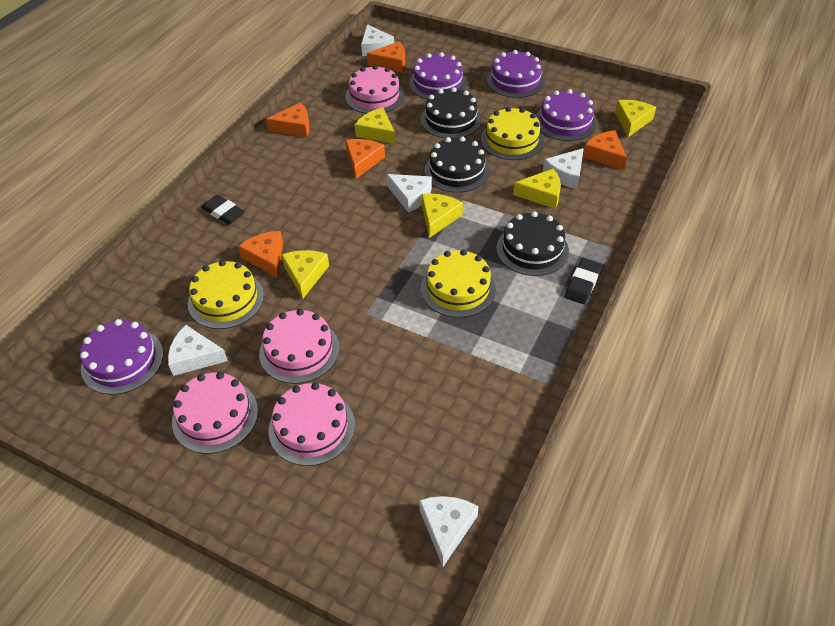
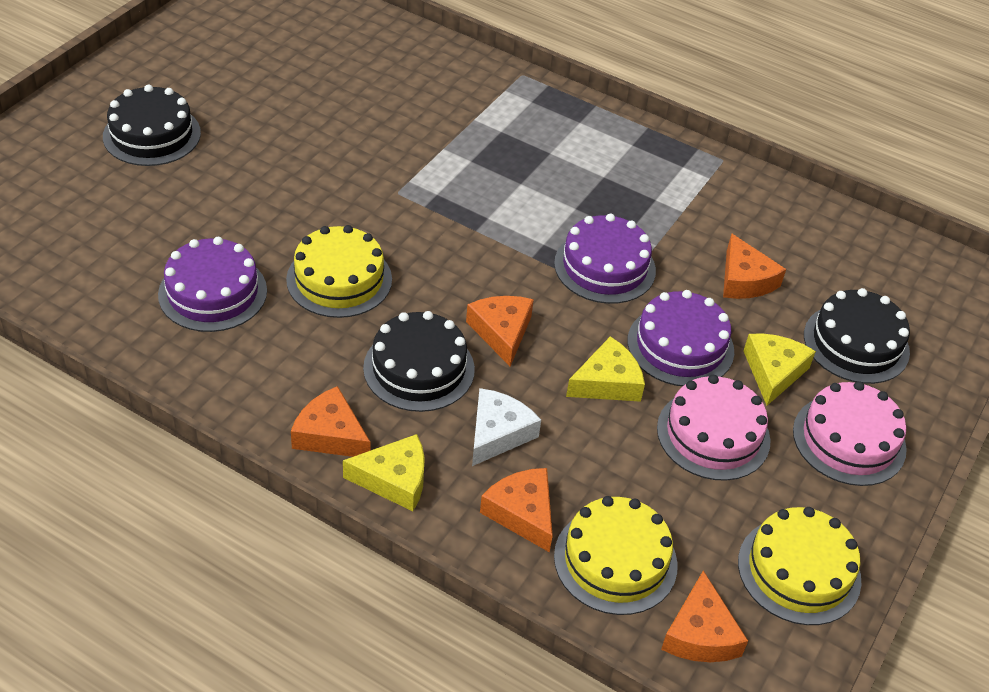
black eraser: [201,195,245,225] [565,258,602,304] = 2 -> none = 0
pink cake: [172,372,258,454] [259,309,339,384] [268,382,355,466] [345,65,404,114] = 4 -> [657,375,770,481] [793,381,907,486] = 2
purple cake: [80,319,163,395] [409,52,467,99] [487,50,545,98] [536,89,597,141] = 4 -> [158,237,267,332] [554,214,656,304] [627,290,734,386] = 3
white cheese: [168,325,228,376] [361,24,394,56] [387,174,432,213] [419,496,479,567] [543,148,584,189] = 5 -> [472,388,541,466] = 1
yellow cheese: [282,250,329,298] [355,108,395,144] [422,194,463,238] [513,169,561,209] [615,100,656,137] = 5 -> [343,434,425,511] [566,336,645,402] [744,333,816,406] = 3

